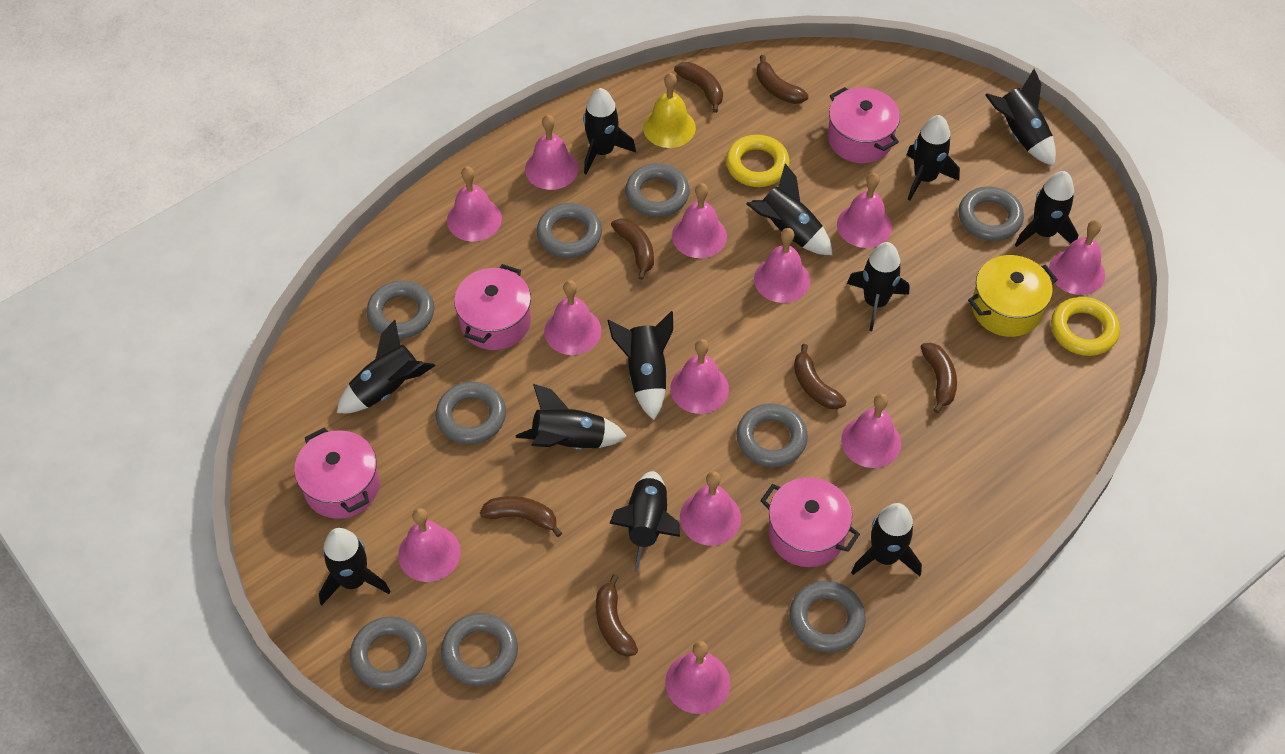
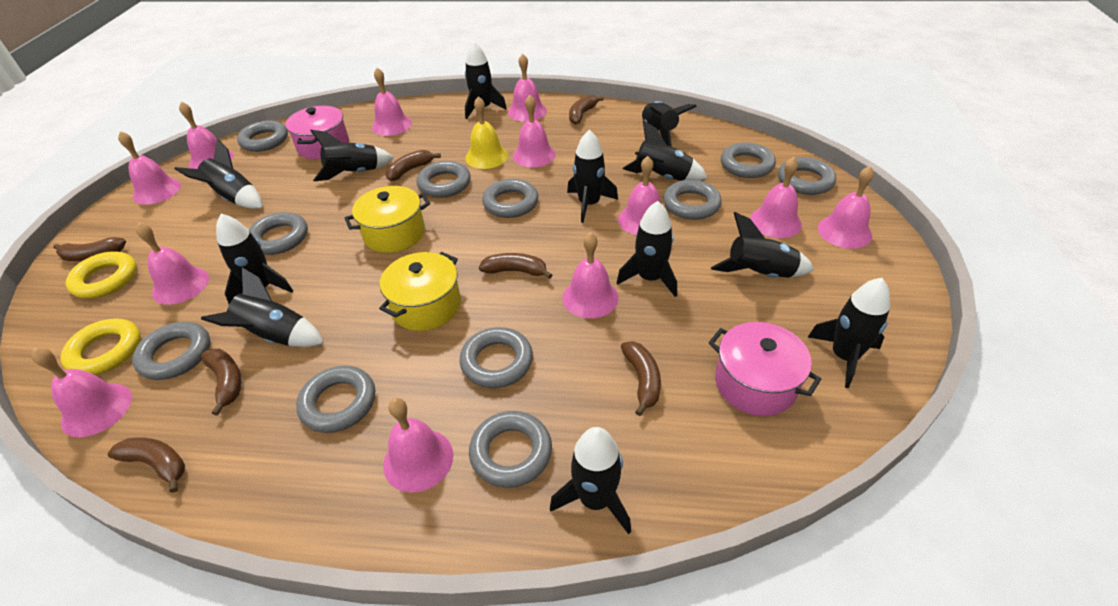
grey ring: [350,616,427,690] [367,280,434,339] [436,382,506,444] [441,613,518,686] [536,203,602,258] [625,163,690,217] [737,403,808,467] [789,581,866,652] [958,186,1024,241] = 9 -> [132,322,210,380] [237,120,288,152] [249,212,308,255] [296,366,375,433] [417,161,471,198] [460,327,533,388] [469,411,552,488] [482,179,538,218] [663,180,722,220] [721,142,776,178] [778,157,836,195] = 11
pink pot: [294,428,380,519] [454,264,531,350] [760,477,860,567] [828,87,900,163] = 4 -> [285,106,349,159] [708,322,821,416] = 2
yellow pot: [968,255,1058,337] = 1 -> [345,186,430,253] [379,252,461,331] = 2

